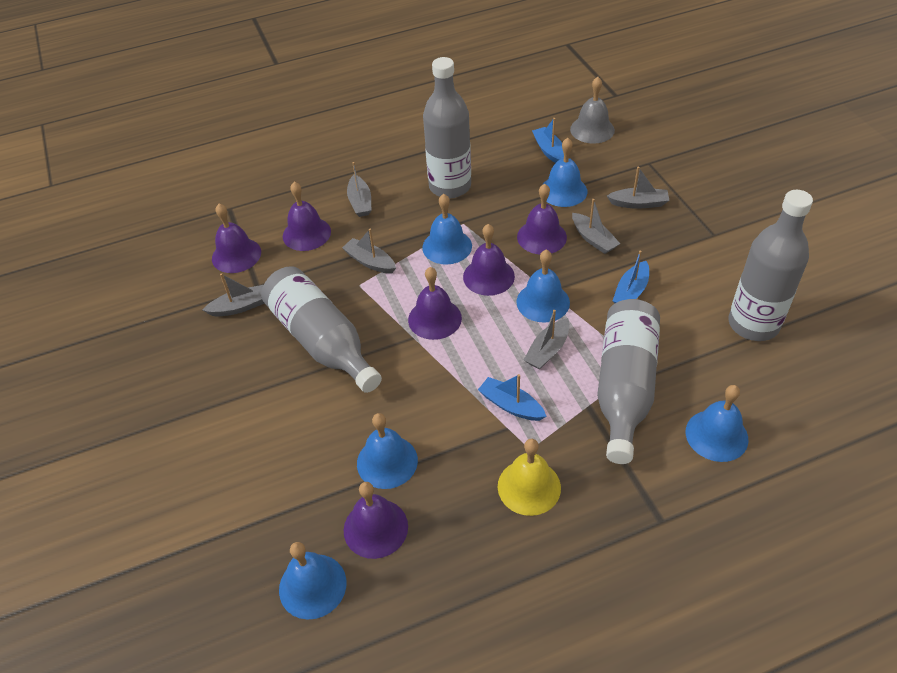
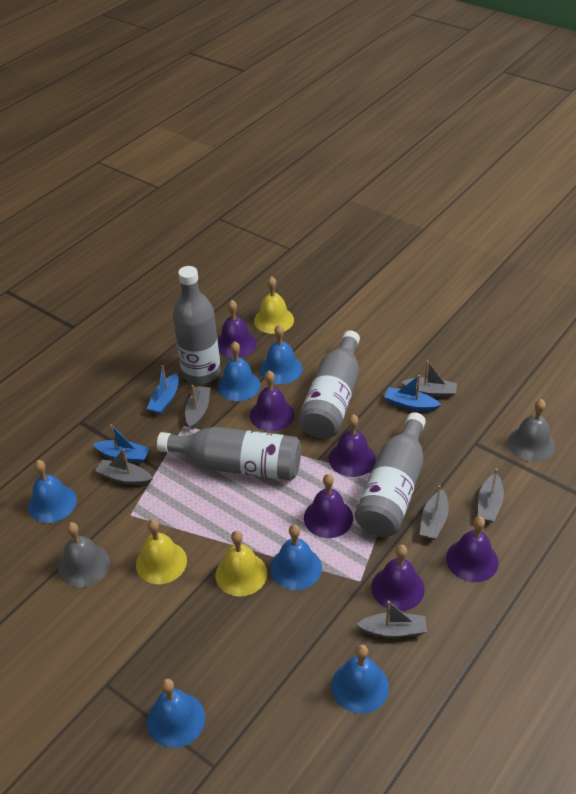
grey bell: [570,77,615,144] = 1 -> [59,522,110,587] [508,399,555,462] = 2
yellow bell: [498,439,561,516] = 1 -> [136,519,187,584] [215,531,267,596] [254,276,294,334] = 3

